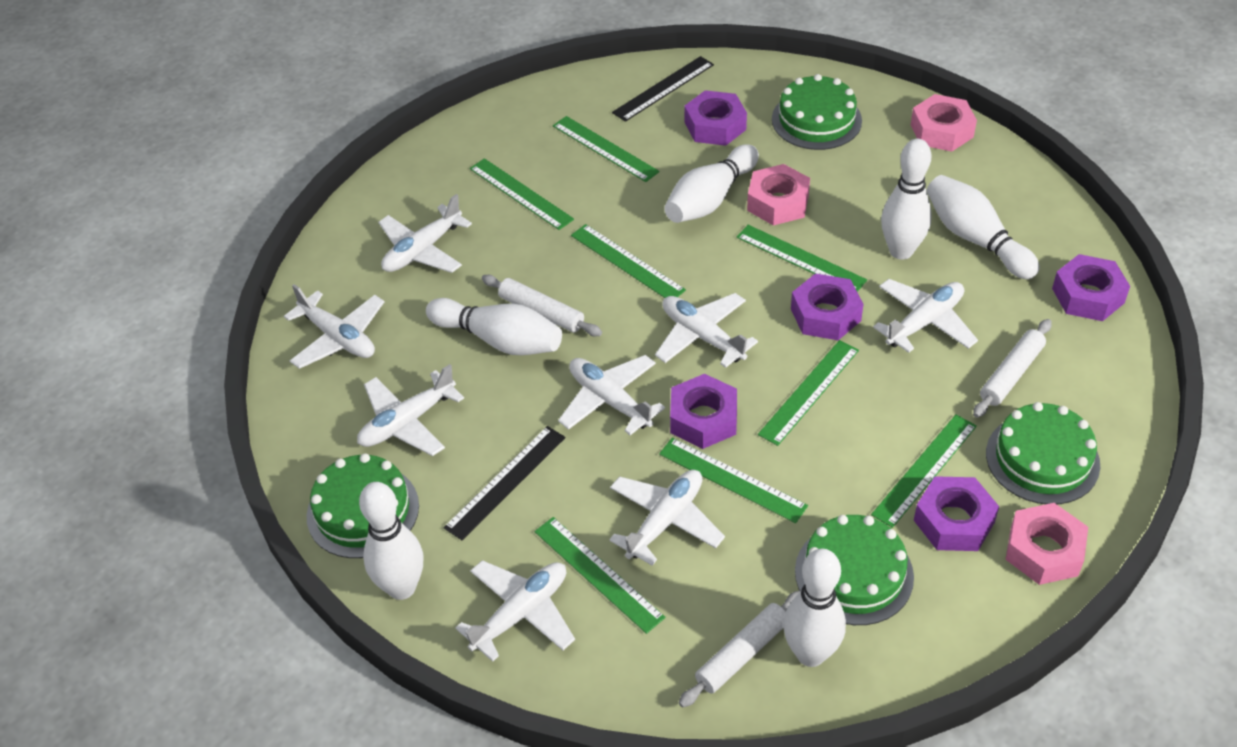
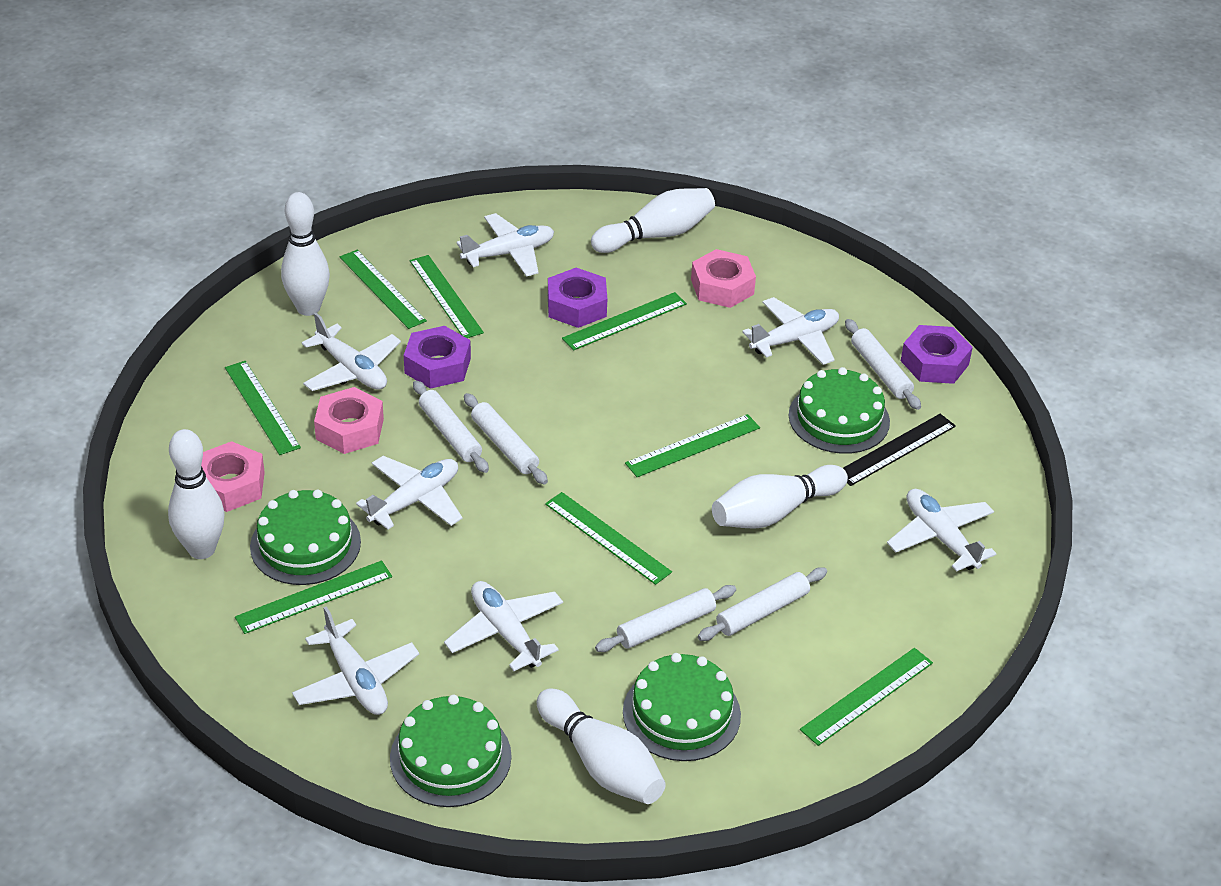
black ruler: [444,426,566,540] [612,56,714,122] = 2 -> [843,414,956,486] = 1
purple nut: [670,374,737,449] [684,90,747,146] [791,273,863,340] [914,476,999,551] [1052,254,1130,321] = 5 -> [404,326,471,389] [548,268,607,328] [901,325,973,384] = 3
white bowling pin: [359,482,424,600] [426,298,562,355] [664,144,759,223] [783,548,846,667] [881,139,932,260] [927,175,1040,279] = 6 -> [168,429,225,559] [281,192,330,316] [536,689,666,804] [591,188,715,253] [712,465,848,529] = 5
white plane: [284,284,385,369] [357,364,464,456] [378,194,472,273] [455,560,575,662] [558,355,665,435] [609,470,725,566] [655,293,758,368] [873,279,978,353] = 8 -> [292,606,419,715] [302,313,401,391] [356,456,463,530] [444,581,563,671] [456,213,554,277] [742,297,839,365] [887,489,996,572] = 7
white rolling pin: [482,275,602,336] [679,591,800,708] [973,319,1052,418] = 3 -> [413,380,489,473] [464,393,548,485] [595,585,736,652] [698,567,827,641] [845,319,921,410] = 5

